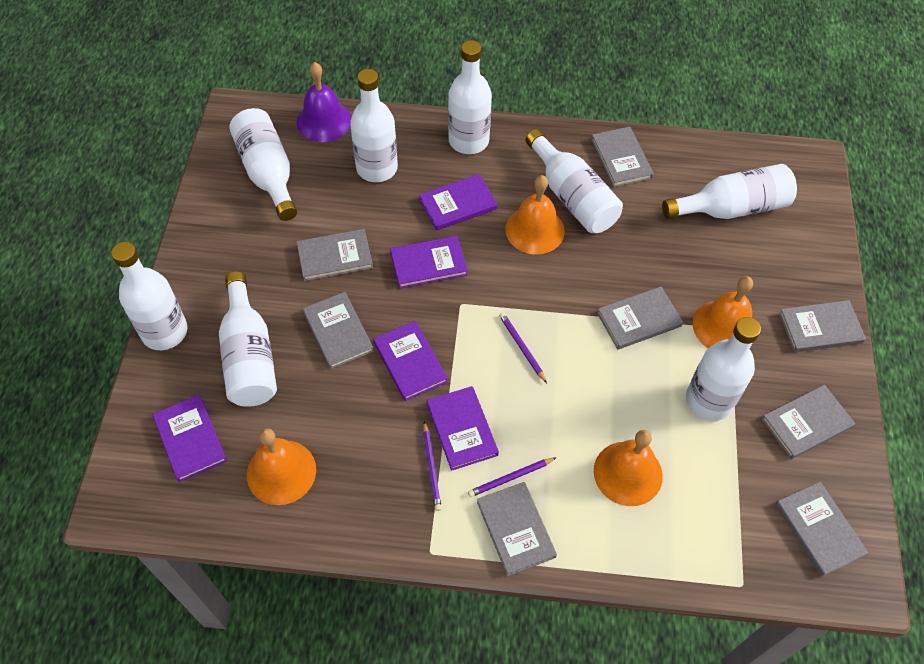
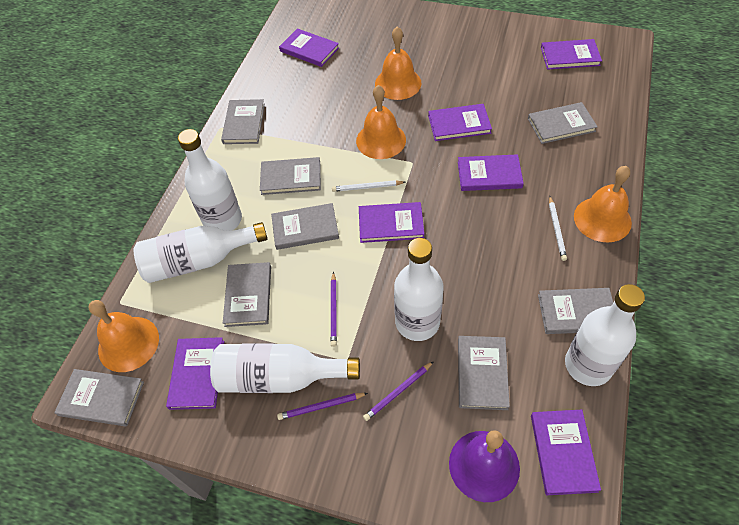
purple book: [153,395,227,482] [373,321,448,401] [390,236,468,289] [419,174,497,231] [427,386,499,471] = 5 -> [166,337,224,410] [279,28,339,67] [359,202,424,243] [428,104,492,141] [458,154,524,191] [531,410,601,495] [541,39,602,70] = 7
white bottle: [111,242,188,350] [219,271,277,407] [229,108,297,221] [350,69,398,182] [448,40,492,154] [525,129,623,233] [662,164,797,219] [686,317,761,421] = 8 -> [133,222,267,283] [178,129,242,231] [210,344,360,393] [394,238,444,341] [565,284,645,386] = 5
white pencil: none = 0 -> [332,180,405,192] [549,196,567,261] = 2

